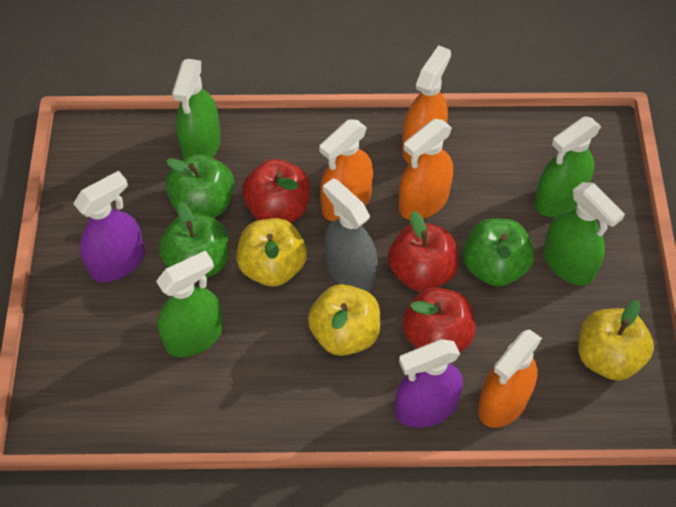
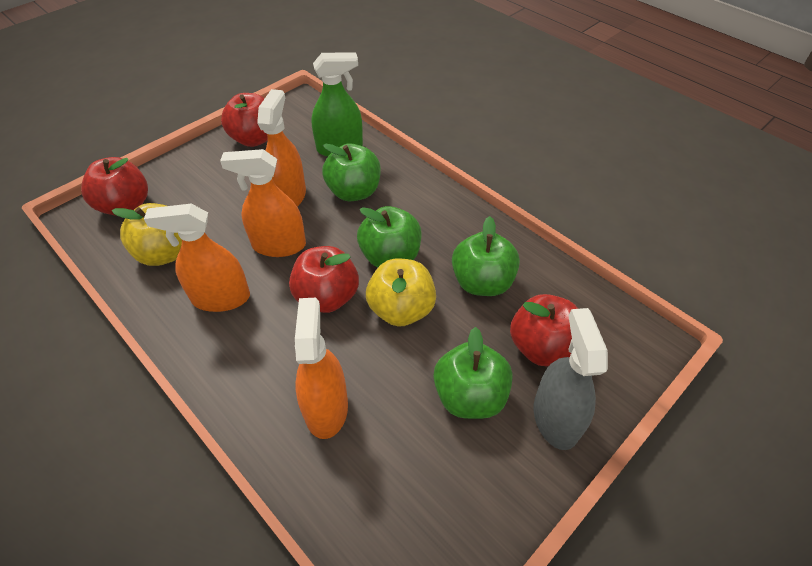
green apple: [158,201,229,281] [166,154,234,218] [463,218,535,287] = 3 -> [322,143,381,201] [357,206,422,268] [433,327,513,419] [452,216,520,296] = 4
green spray bottle: [156,251,223,357] [172,59,221,159] [534,116,601,217] [543,182,625,286] = 4 -> [311,52,363,157] = 1
purple spray bottle: [73,171,145,282] [395,339,463,428] = 2 -> none = 0
red apple: [242,159,310,222] [388,211,458,291] [402,287,475,352] = 3 -> [81,157,148,216] [221,93,268,147] [289,246,359,313] [510,294,578,366] = 4
yellow apple: [236,218,307,287] [308,284,380,356] [578,300,654,381] = 3 -> [112,203,182,266] [366,258,436,327] = 2

